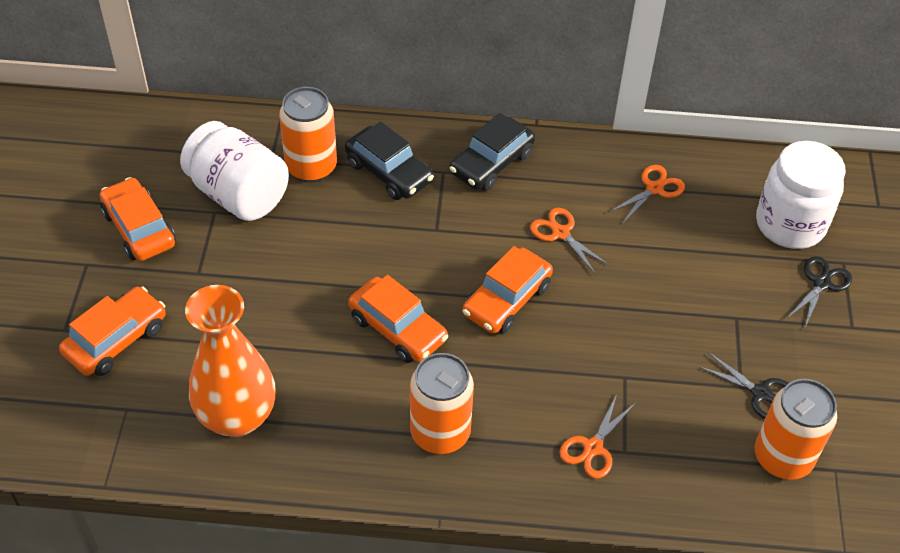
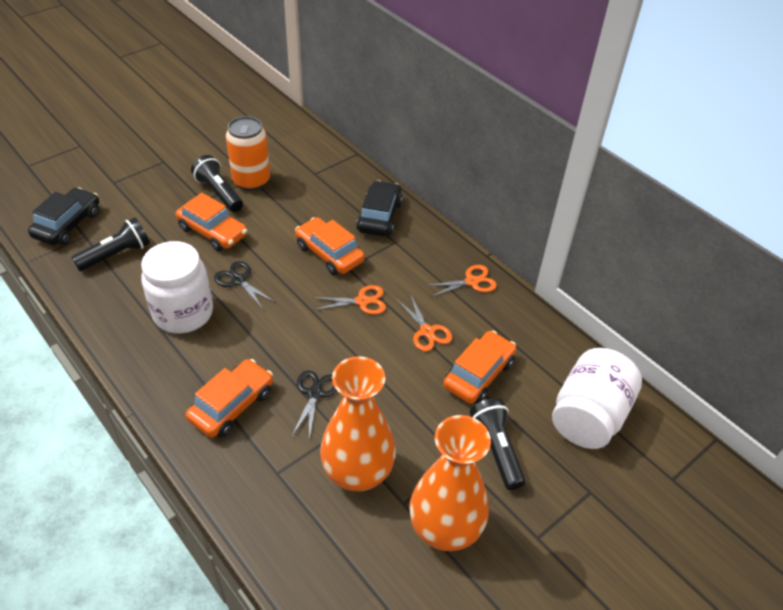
black flashlight: none = 0 -> [71,217,150,271] [191,155,243,212] [470,398,526,490] = 3
orange can: [279,87,337,183] [410,353,474,454] [755,379,837,480] = 3 -> [226,116,270,191] = 1
orange vase: [185,285,275,437] = 1 -> [320,356,396,491] [409,415,491,551] = 2

